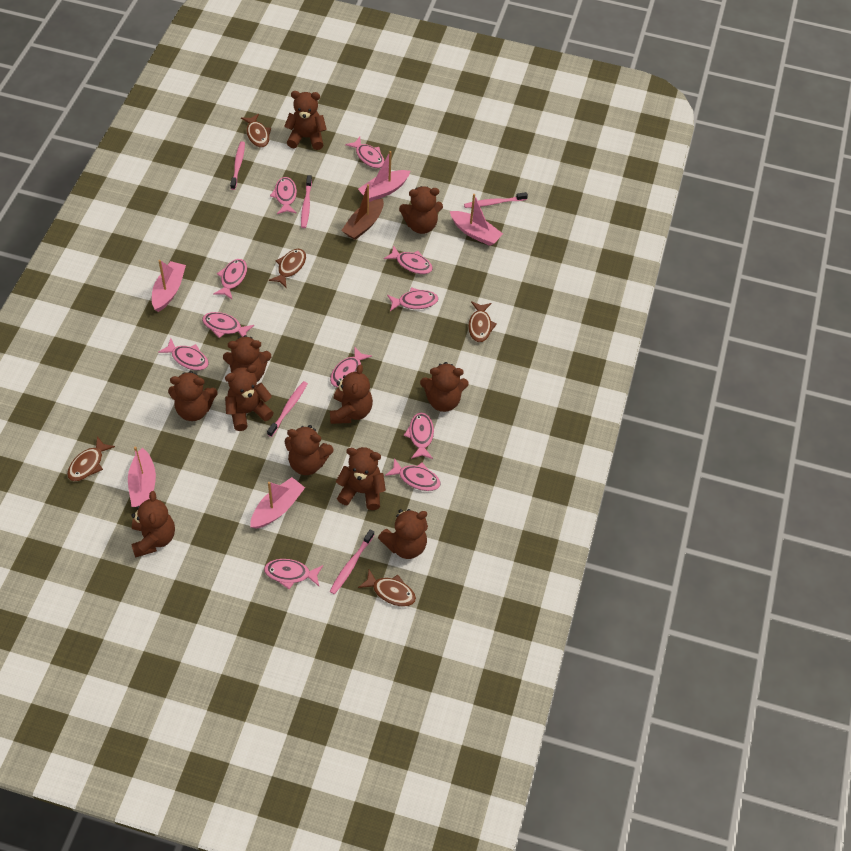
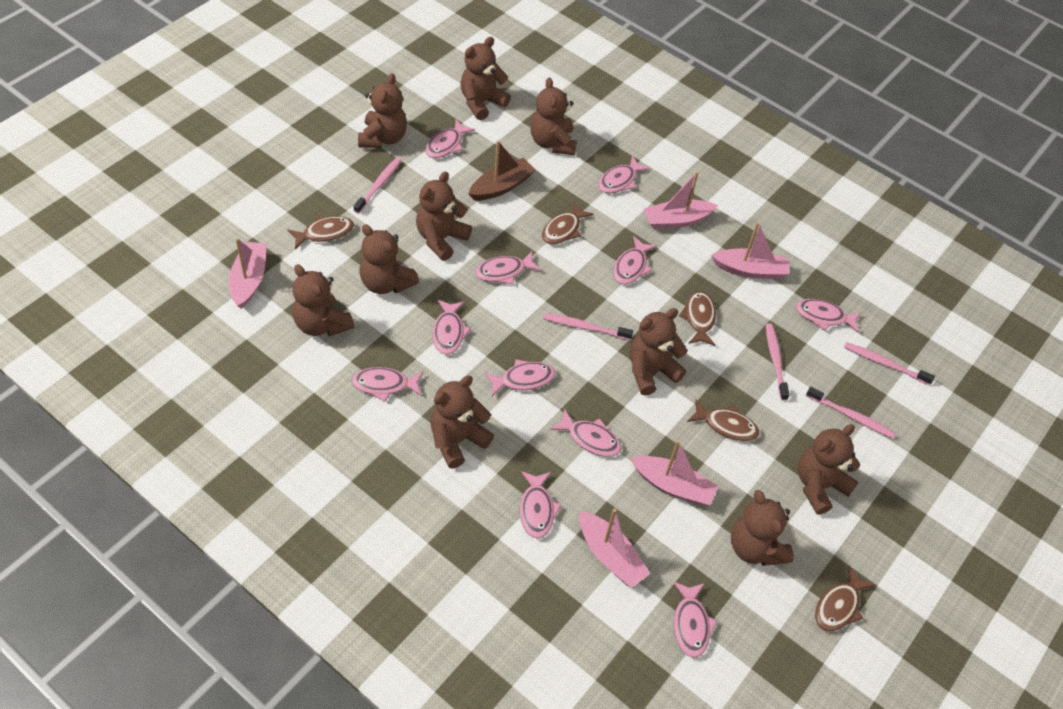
brown teddy bear: [131,491,175,558] [168,371,217,421] [223,335,271,382] [225,365,274,431] [284,91,327,150] [285,425,334,475] [330,365,373,424] [336,447,386,510] [378,509,428,559] [399,186,443,234] [420,362,468,412] = 11 -> [292,264,354,336] [358,73,407,148] [360,224,419,294] [416,171,472,261] [430,376,494,468] [460,37,511,120] [530,78,577,155] [630,308,687,395] [731,490,794,566] [798,424,860,515] = 10

